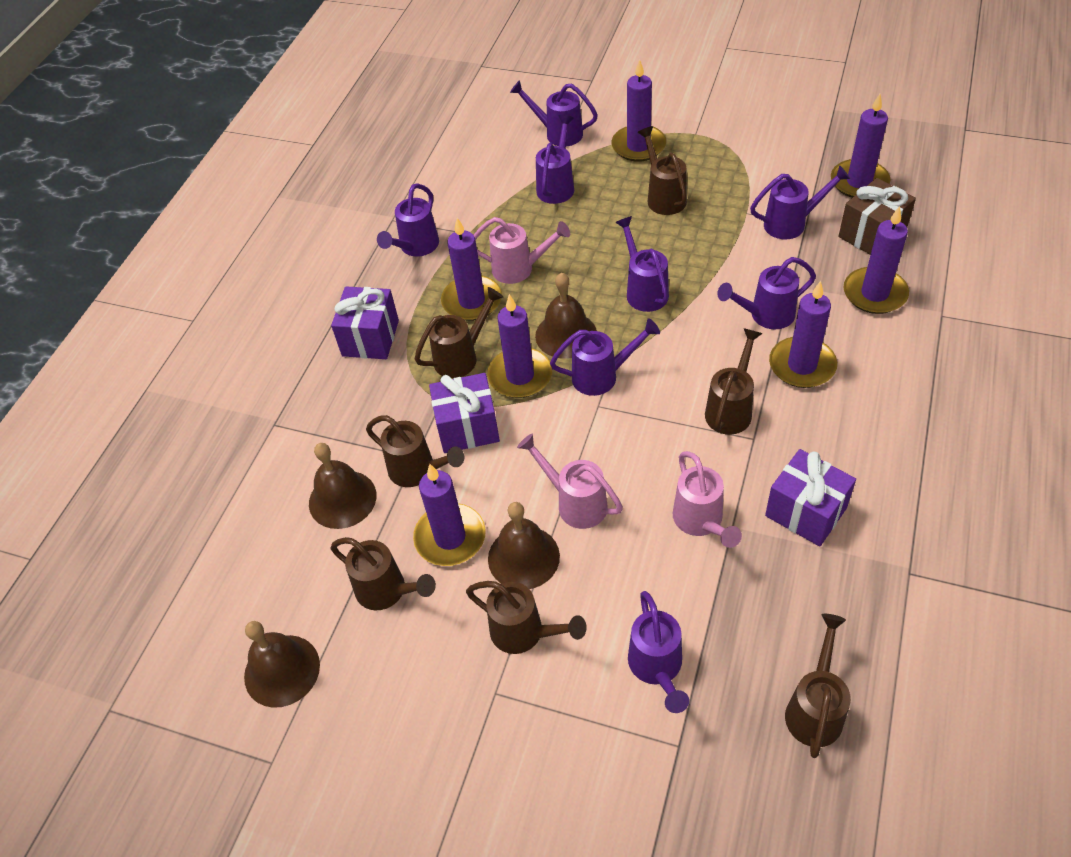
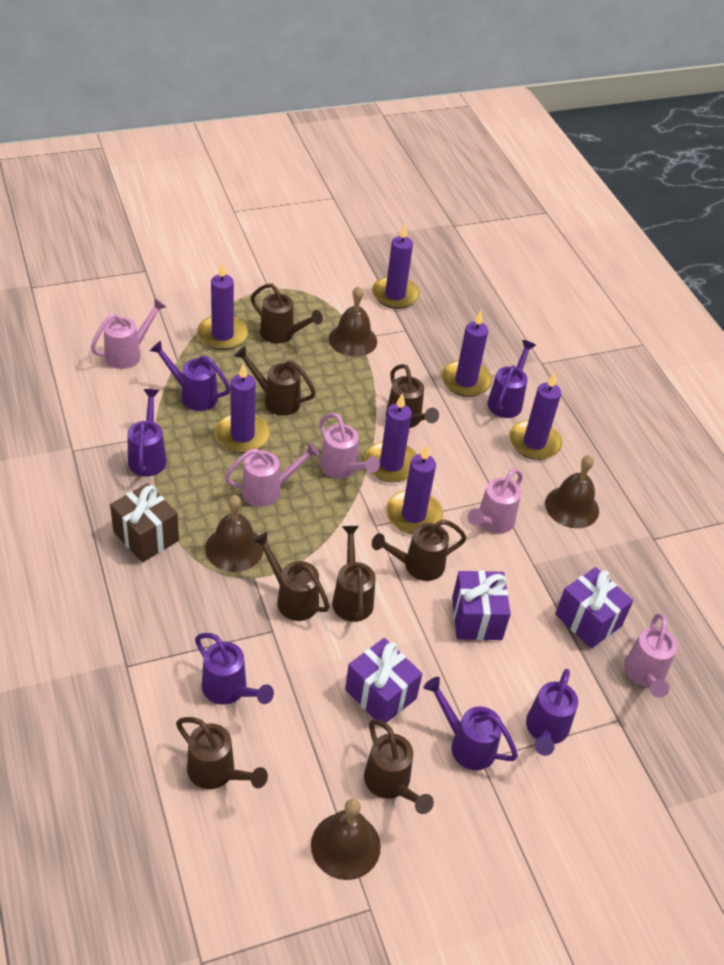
brown watering can: [331,537,436,610] [366,415,464,487] [415,287,503,378] [466,581,587,654] [637,126,687,215] [705,328,763,435] [785,614,851,758] = 7 -> [176,717,268,789] [234,346,316,416] [251,283,323,344] [253,532,330,621] [332,526,375,622] [364,719,434,814] [372,519,467,581] [386,364,439,428] = 8
pink watering can: [474,217,570,284] [517,434,623,529] [673,451,742,548] = 3 -> [91,298,166,369] [224,442,320,507] [319,413,380,479] [468,468,523,534] [624,614,677,698] = 5
purple watering can: [377,183,439,257] [510,80,598,146] [536,115,574,204] [550,318,660,396] [615,216,669,312] [628,591,689,713] [717,257,816,329] [750,165,850,239] = 8 -> [127,389,167,477] [150,341,231,411] [195,633,274,705] [424,677,518,770] [487,340,536,418] [526,669,578,756] = 6

